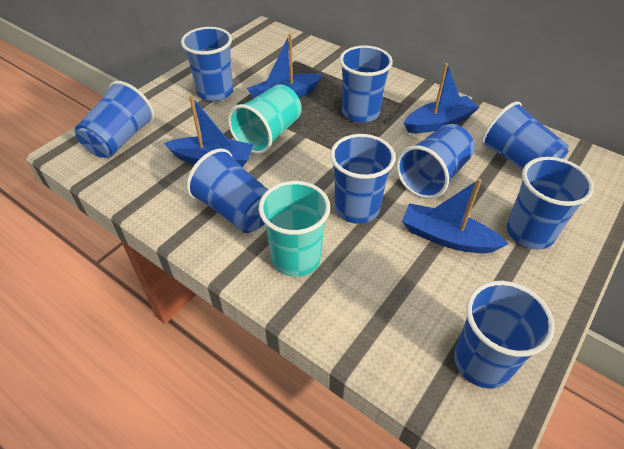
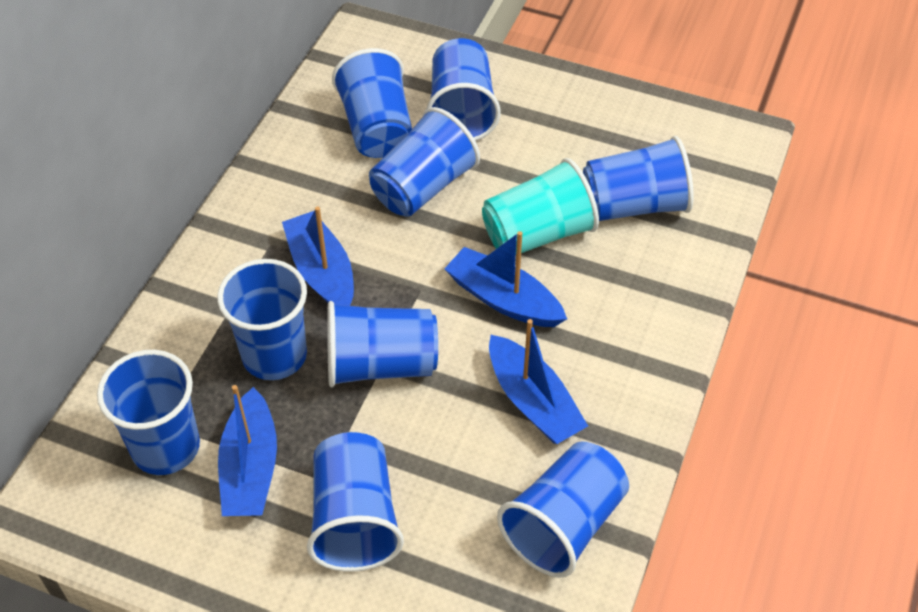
turquoise cup: [228,84,302,154] [259,181,330,277] = 2 -> [482,158,599,253] = 1

